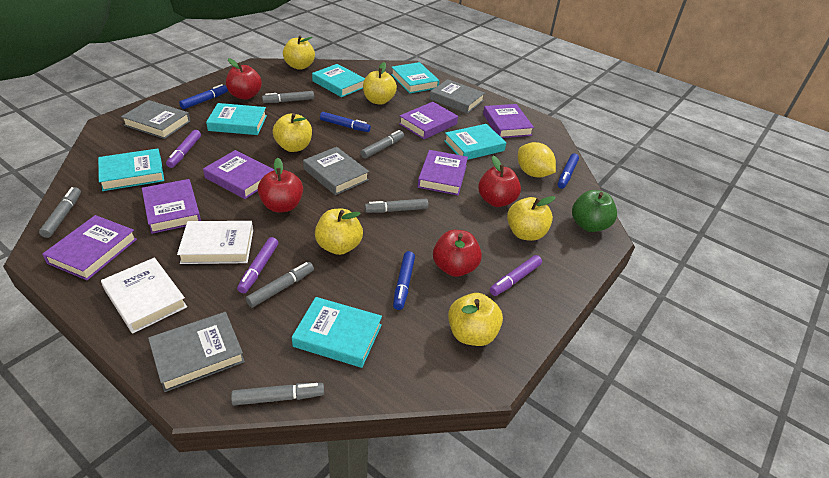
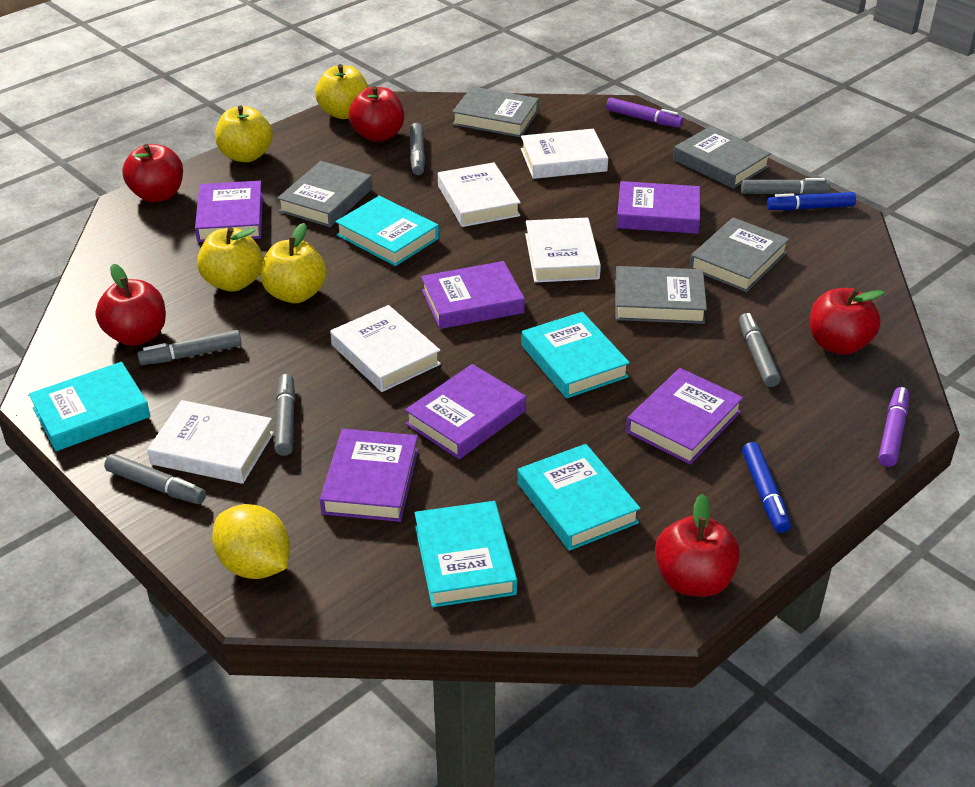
blue marker: [179,84,228,109] [320,112,371,132] [393,251,415,310] [558,153,579,189] = 4 -> [742,442,791,533] [767,192,856,210] = 2
green apple: [572,190,617,232] = 1 -> none = 0
grey book: [121,100,190,139] [148,312,245,392] [303,147,369,195] [430,79,485,114] = 4 -> [277,161,372,227] [452,86,539,137] [615,266,707,324] [673,126,771,189] [689,217,789,292] = 5
purple marker: [166,130,201,168] [237,237,278,293] [490,255,542,296] = 3 -> [606,98,684,128] [879,387,909,467] = 2
red apple: [226,58,262,100] [258,158,303,212] [433,230,482,277] [478,156,521,207] = 4 -> [95,264,166,346] [122,144,183,202] [348,86,404,142] [655,494,740,597] [810,288,885,355] = 5
turquoise book: [98,148,164,191] [206,103,267,135] [292,297,382,368] [312,64,365,97] [391,62,439,93] [444,124,506,160] = 6 -> [29,362,150,451] [335,196,439,266] [415,501,517,607] [518,444,641,551] [521,312,630,398] = 5
white book: [101,258,187,333] [177,221,253,264] = 2 -> [147,400,274,484] [330,305,441,392] [438,162,521,227] [521,129,608,179] [525,217,601,283] = 5
yellow apple: [273,113,312,152] [283,35,315,70] [315,209,363,255] [363,62,397,105] [448,293,503,346] [507,196,556,241] = 6 -> [197,227,263,292] [215,106,273,162] [260,223,327,303] [315,64,369,119] = 4

